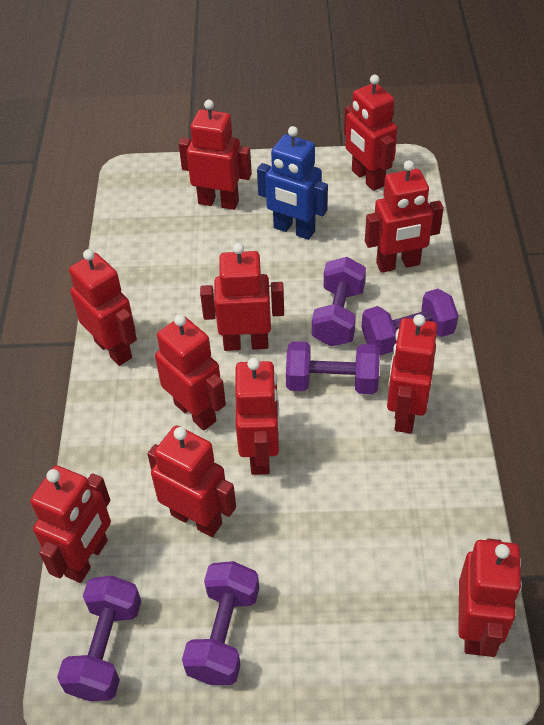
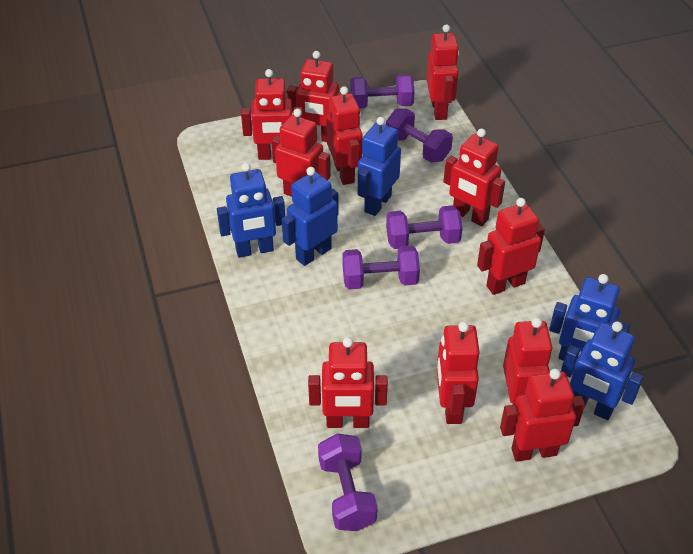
blue robot: [257,126,328,240] = 1 -> [217,163,285,258] [282,167,339,266] [358,117,401,216] [549,274,630,361] [561,321,644,420] = 5

